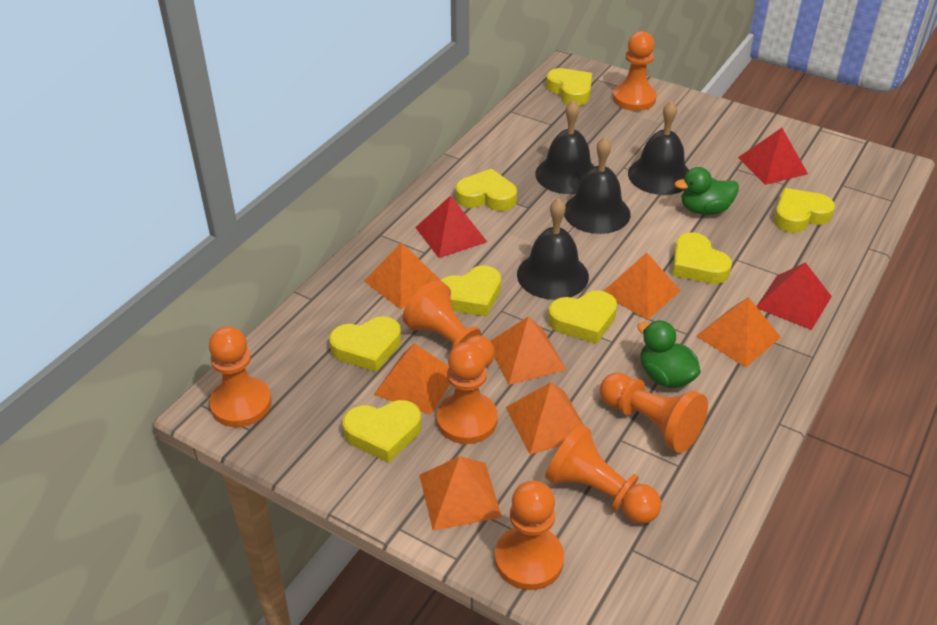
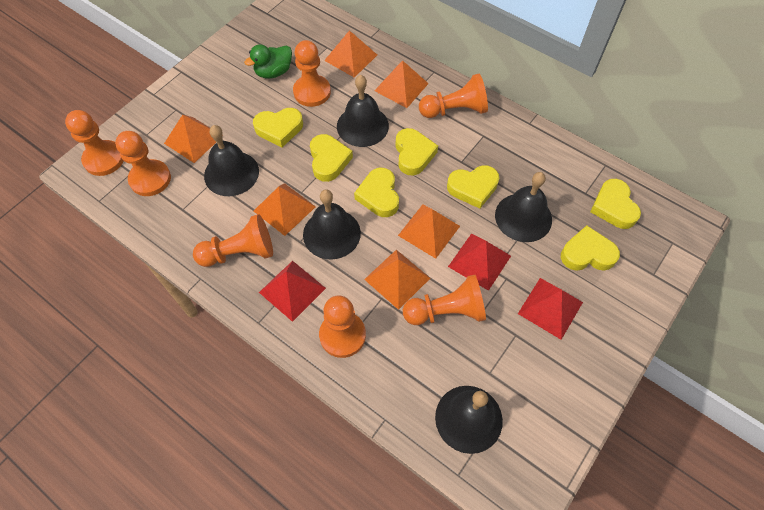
black bell: [517,198,589,300] [535,100,595,194] [564,137,631,234] [628,101,689,195] = 4 -> [204,125,259,196] [303,190,361,259] [337,75,389,147] [435,386,503,454] [495,172,552,242] = 5
green duck: [637,320,701,388] [675,167,739,215] = 2 -> [244,44,292,79] = 1
orange pyramid: [364,242,440,309] [374,343,450,415] [419,456,502,531] [491,316,566,385] [506,382,584,455] [604,253,681,320] [697,297,781,367] = 7 -> [164,115,216,163] [254,183,316,236] [324,30,377,78] [364,250,430,310] [374,61,429,108] [398,205,460,259] = 6
yellow heart: [329,316,401,372] [343,400,421,463] [440,265,501,317] [456,169,517,211] [546,68,592,106] [548,291,617,344] [673,232,732,284] [774,188,835,233] = 8 -> [253,108,303,147] [310,134,353,182] [354,168,399,217] [395,128,438,175] [447,165,499,209] [561,226,620,271] [590,179,641,229] = 7

